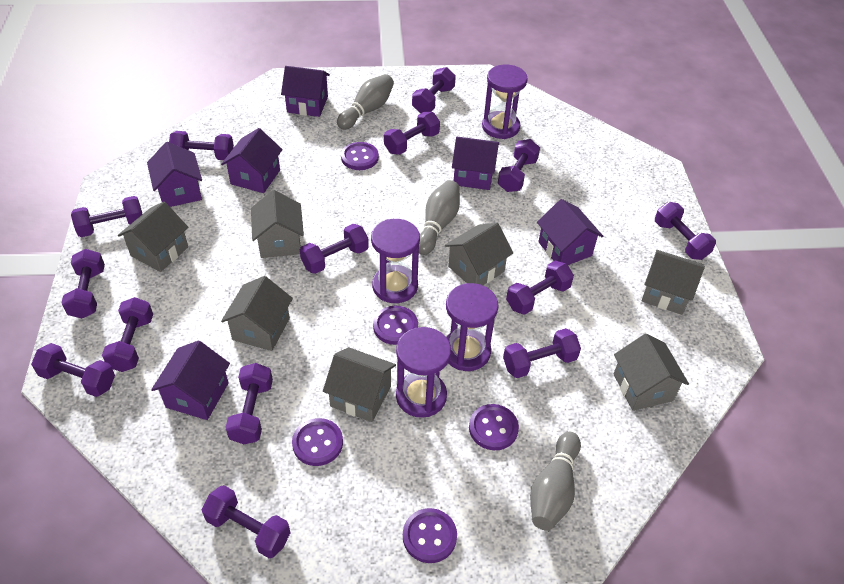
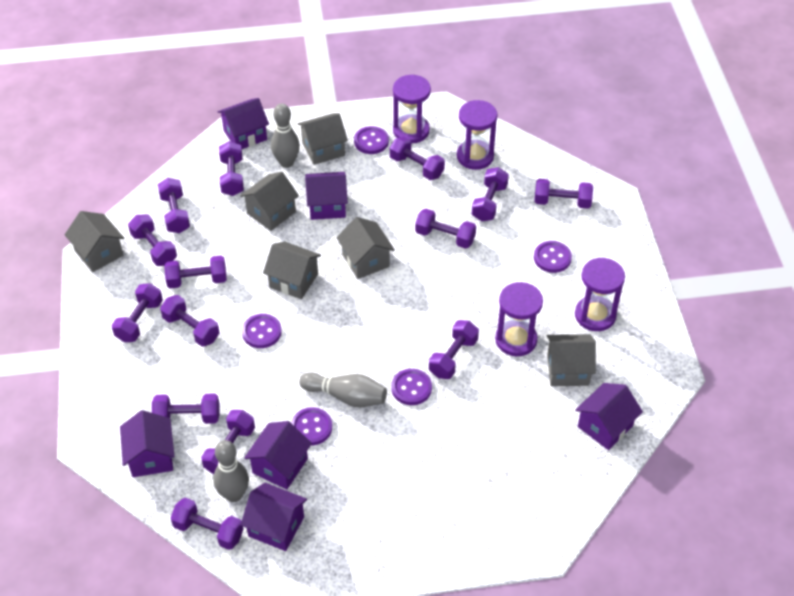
grey house: [118,202,188,272] [221,276,293,351] [251,190,304,258] [323,347,396,422] [445,223,513,285] [613,334,689,411] [641,250,705,315] = 7 -> [65,211,124,272] [240,172,299,231] [263,242,321,299] [297,113,348,165] [336,217,395,279] [547,334,596,386] = 6

